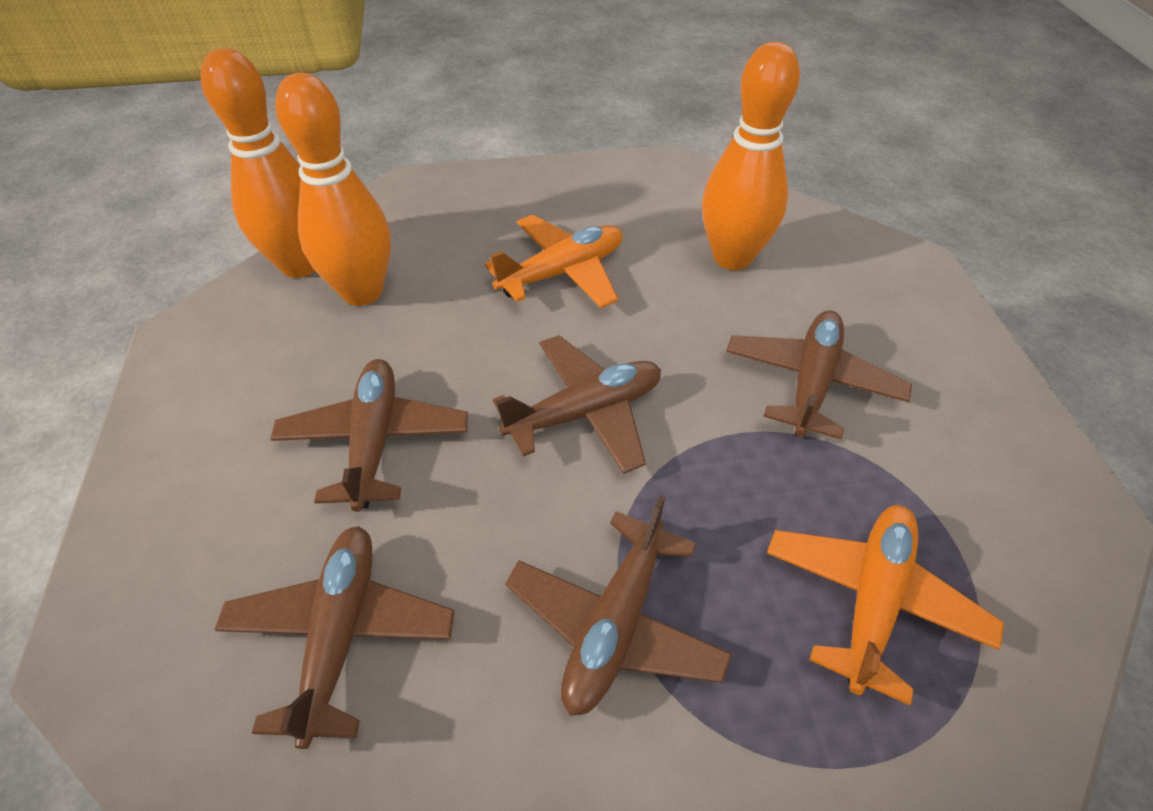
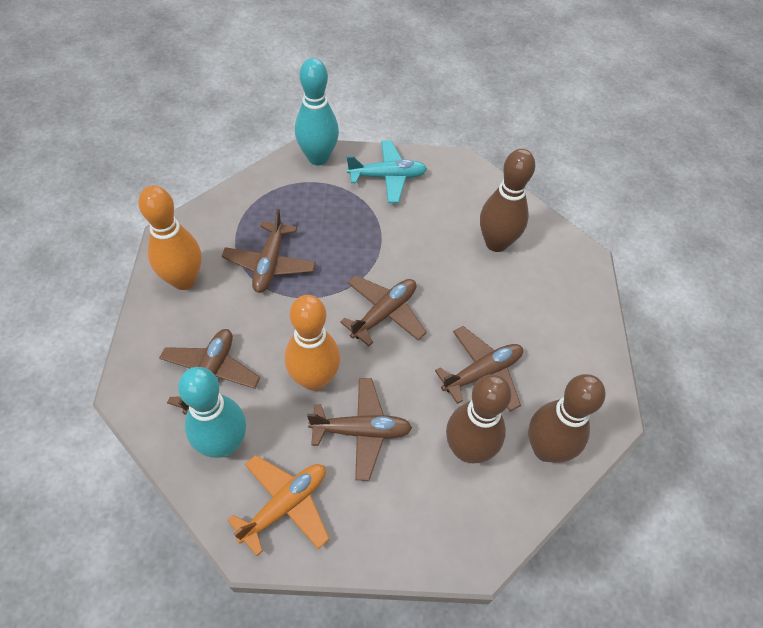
brown bowling pin: none = 0 -> [446,374,511,463] [480,149,535,252] [528,374,605,463] = 3
orange bowling pin: [200,48,315,278] [275,73,391,306] [702,42,800,270] = 3 -> [138,186,201,290] [285,295,340,391] = 2
orange plane: [485,215,622,308] [767,505,1004,705] = 2 -> [227,455,329,556] = 1
turquoise bowling pin: none = 0 -> [178,367,246,458] [295,58,339,165] = 2
turquoise plane: none = 0 -> [347,140,427,203] = 1

